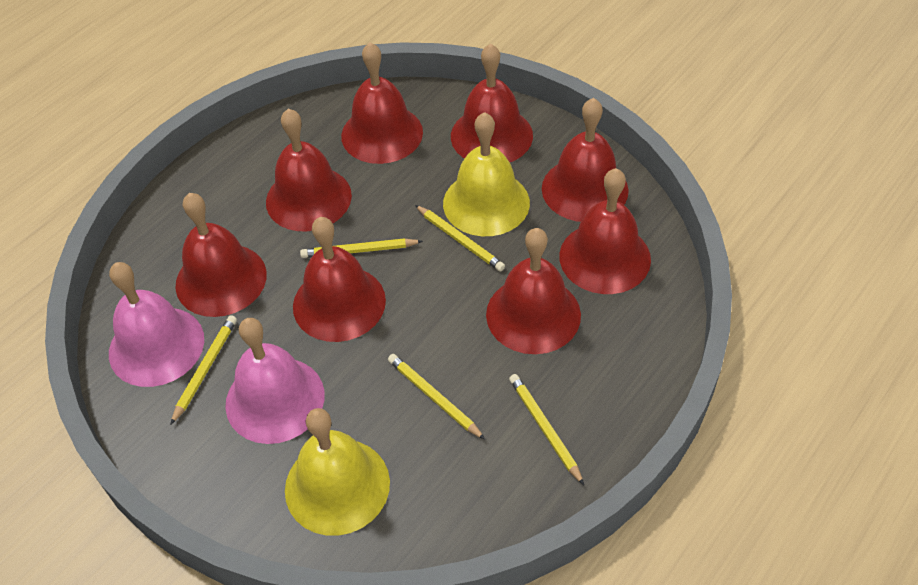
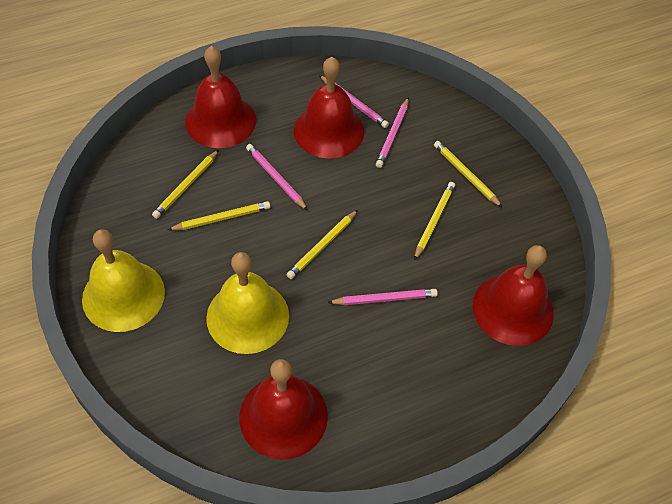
pink bell: [109,262,204,387] [225,318,325,444] = 2 -> none = 0
pink pencil: none = 0 -> [246,144,308,210] [319,75,389,128] [327,289,438,305] [376,97,409,168] = 4
red bell: [175,193,267,317] [266,109,352,232] [293,217,386,342] [341,42,423,164] [451,43,533,162] [486,228,581,354] [542,98,629,222] [559,168,651,294] = 8 -> [185,46,256,148] [239,359,328,460] [294,57,364,159] [473,245,554,346] = 4

